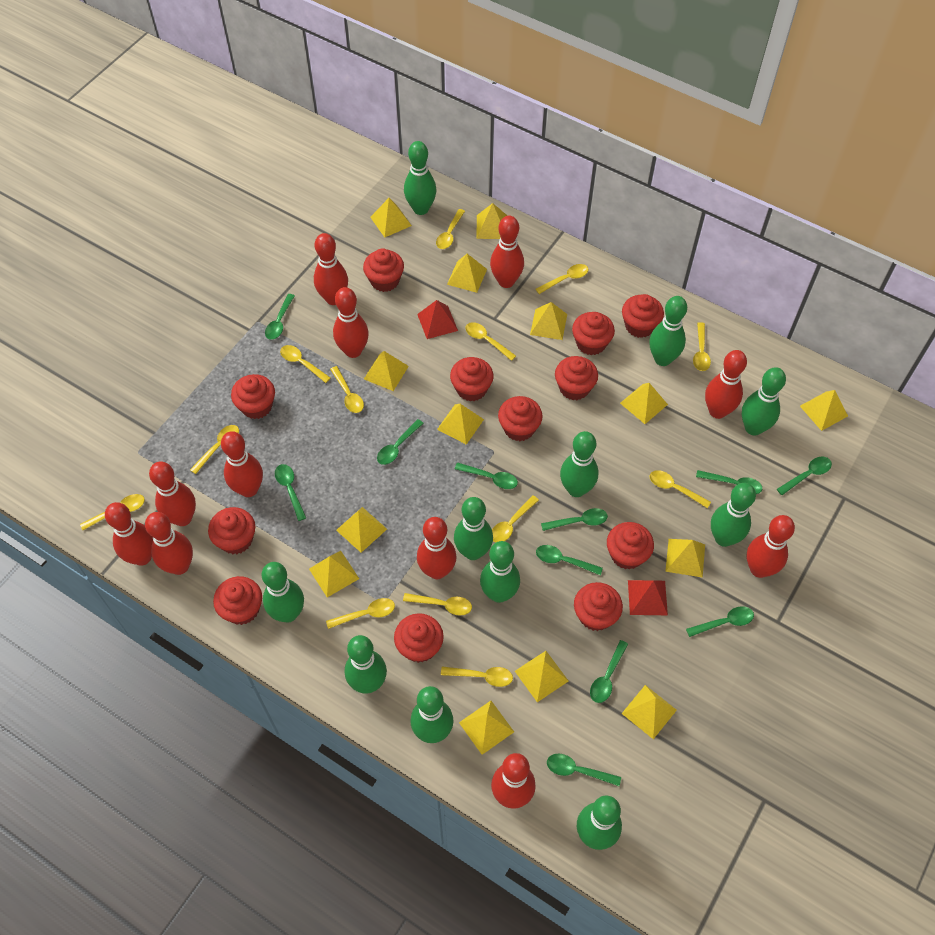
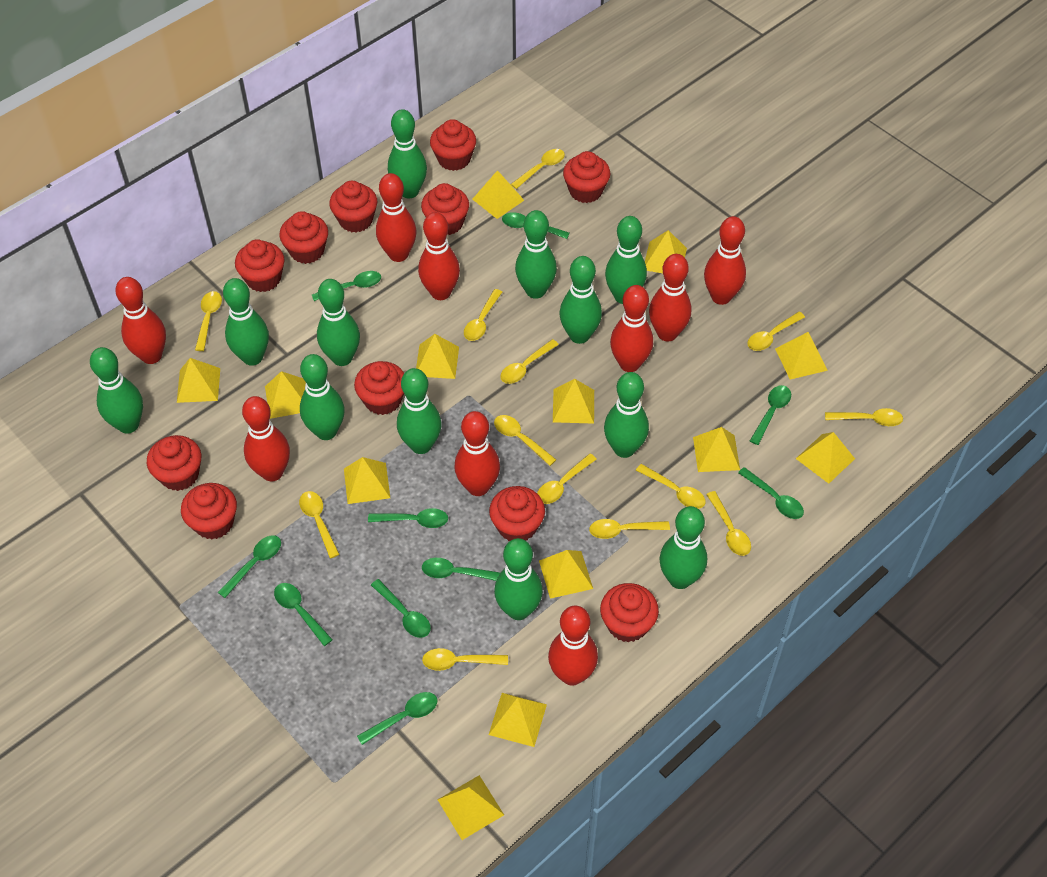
green bowling pin: [261,562,304,622] [345,635,387,693] [404,141,436,215] [410,686,453,743] [454,497,493,560] [480,541,520,603] [560,431,598,497] [577,795,622,850] [649,296,687,366] [711,483,756,547] [742,367,786,436] = 11 -> [90,347,143,434] [223,278,269,366] [300,354,345,440] [317,279,360,366] [388,109,427,199] [397,368,441,454] [494,538,543,620] [515,210,557,299] [560,256,602,344] [604,372,649,458] [605,216,647,304] [660,506,707,589] = 12
green spoon: [265,294,295,340] [275,464,306,521] [377,419,424,465] [455,462,518,489] [536,545,603,575] [541,508,608,531] [547,754,621,786] [590,640,628,703] [686,606,754,637] [696,470,762,494] [777,457,832,495] = 11 -> [218,535,281,598] [274,583,333,646] [312,271,381,301] [357,692,437,745] [368,508,448,528] [371,579,431,638] [422,558,501,581] [502,212,570,239] [738,467,804,519] [750,385,791,445] = 10
red bowling pin: [105,502,153,566] [145,512,193,575] [149,462,196,526] [221,431,263,497] [314,233,348,305] [333,287,369,358] [417,517,457,579] [490,216,524,288] [491,753,536,809] [705,350,747,419] [747,515,795,578] = 11 -> [116,277,166,364] [242,396,290,482] [376,173,417,262] [418,212,460,300] [454,411,500,496] [548,605,598,686] [610,285,653,372] [649,254,691,341] [704,216,746,305] = 9
red cupcake: [208,507,255,554] [213,576,262,625] [231,374,275,419] [363,248,404,292] [394,613,444,663] [450,357,494,401] [498,396,543,441] [555,356,598,400] [572,312,615,355] [574,582,623,631] [607,522,654,570] [622,294,664,338] = 12 -> [147,435,202,491] [181,483,237,539] [235,239,285,292] [279,211,328,264] [329,181,377,232] [354,361,404,415] [421,183,469,235] [430,119,476,171] [489,486,545,541] [563,151,610,203] [600,583,659,643] = 11
red pyramid: [417,300,458,339] [628,580,668,615] = 2 -> none = 0
yellow pyramid: [309,551,359,597] [336,507,387,553] [364,351,409,391] [370,198,412,238] [437,404,484,445] [447,254,487,293] [459,701,514,755] [477,203,507,239] [515,651,569,702] [530,302,567,340] [620,383,668,424] [621,685,677,739] [665,539,705,578] [800,390,848,431] = 14 -> [177,358,220,403] [265,371,306,419] [344,457,390,504] [416,334,459,379] [438,775,504,840] [472,170,524,219] [489,693,547,747] [539,550,593,599] [553,379,594,424] [645,230,687,273] [693,427,740,472] [775,332,828,380] [796,432,855,484] = 13

